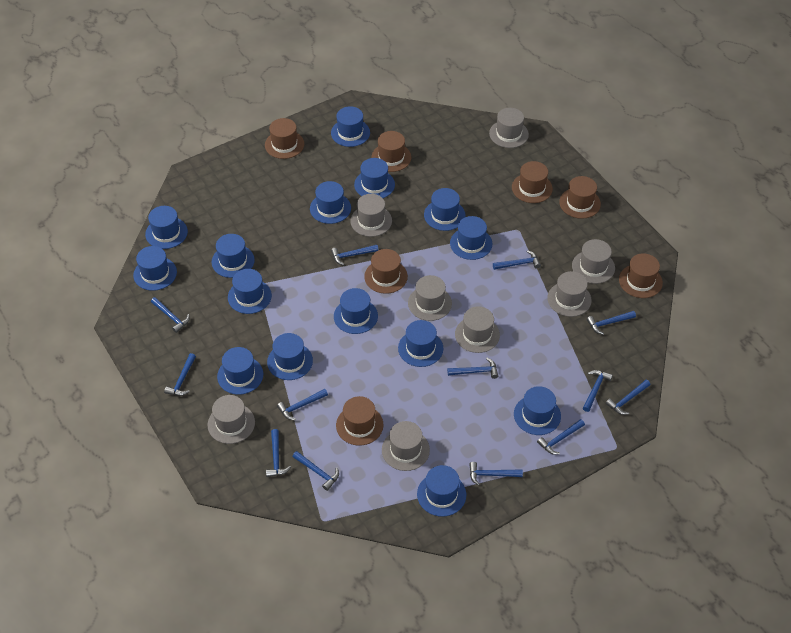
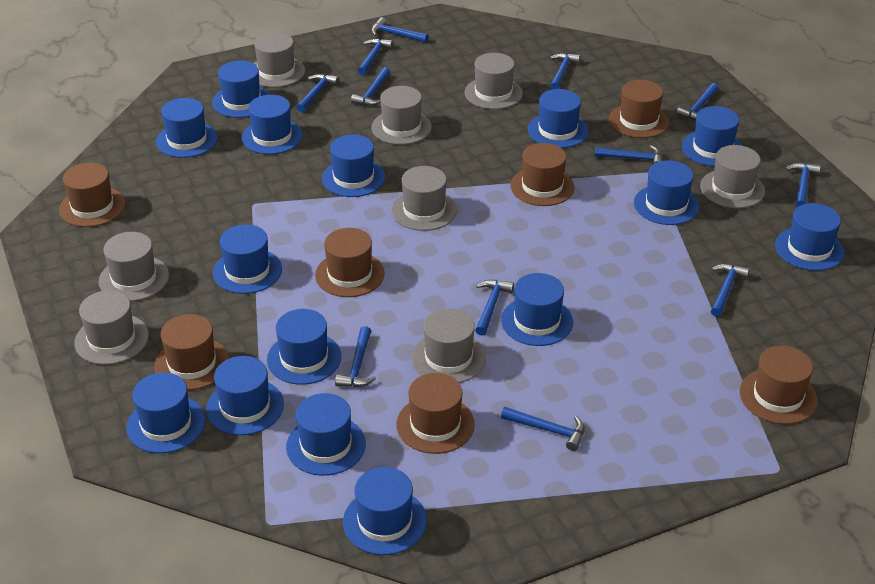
blue hammer: [151,297,190,333] [164,353,196,396] [266,429,291,477] [277,389,328,420] [293,451,339,491] [331,245,379,265] [447,358,498,379] [469,462,523,486] [493,250,541,270] [537,419,585,455] [583,370,613,412] [587,311,636,335] [606,380,650,415] = 13 -> [296,74,339,112] [335,326,376,387] [351,67,390,106] [358,38,393,75] [371,17,429,43] [475,280,514,336] [501,407,585,451] [550,53,581,89] [594,145,662,165] [676,83,719,120] [711,264,750,317] [786,163,821,207] = 12

